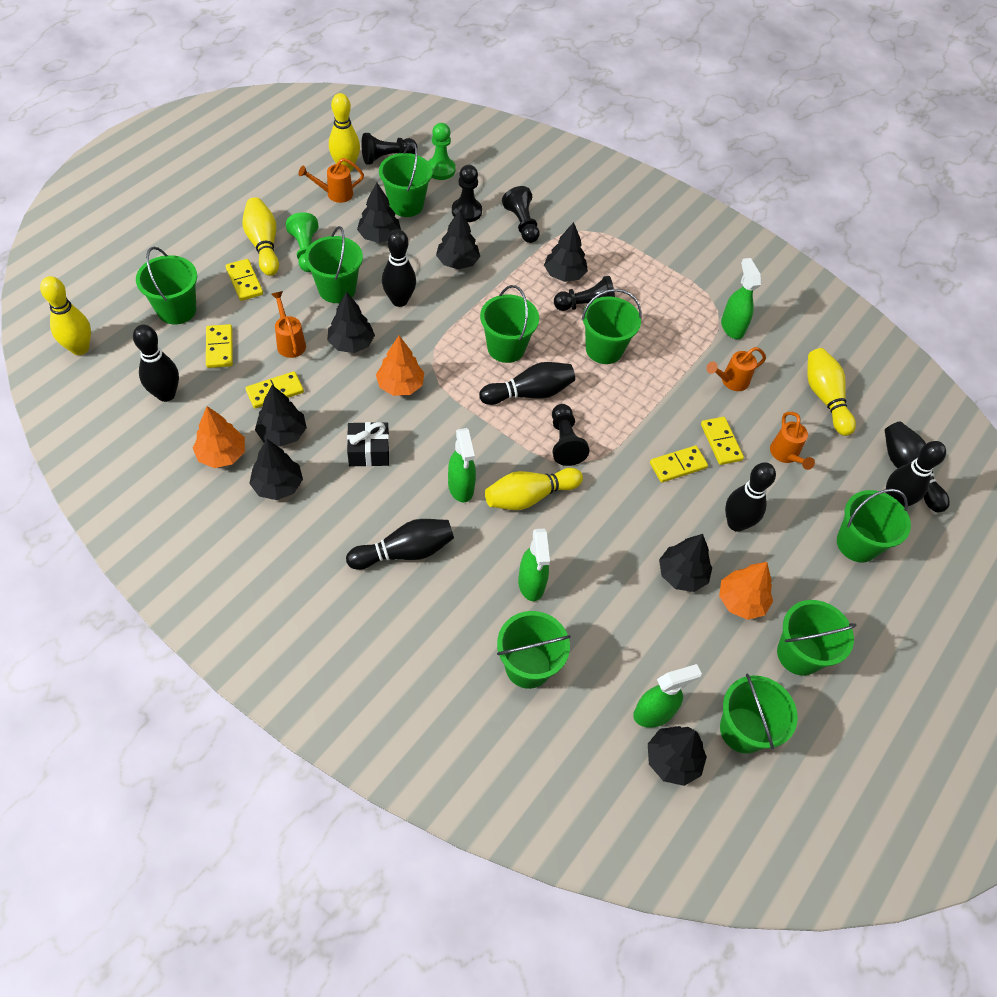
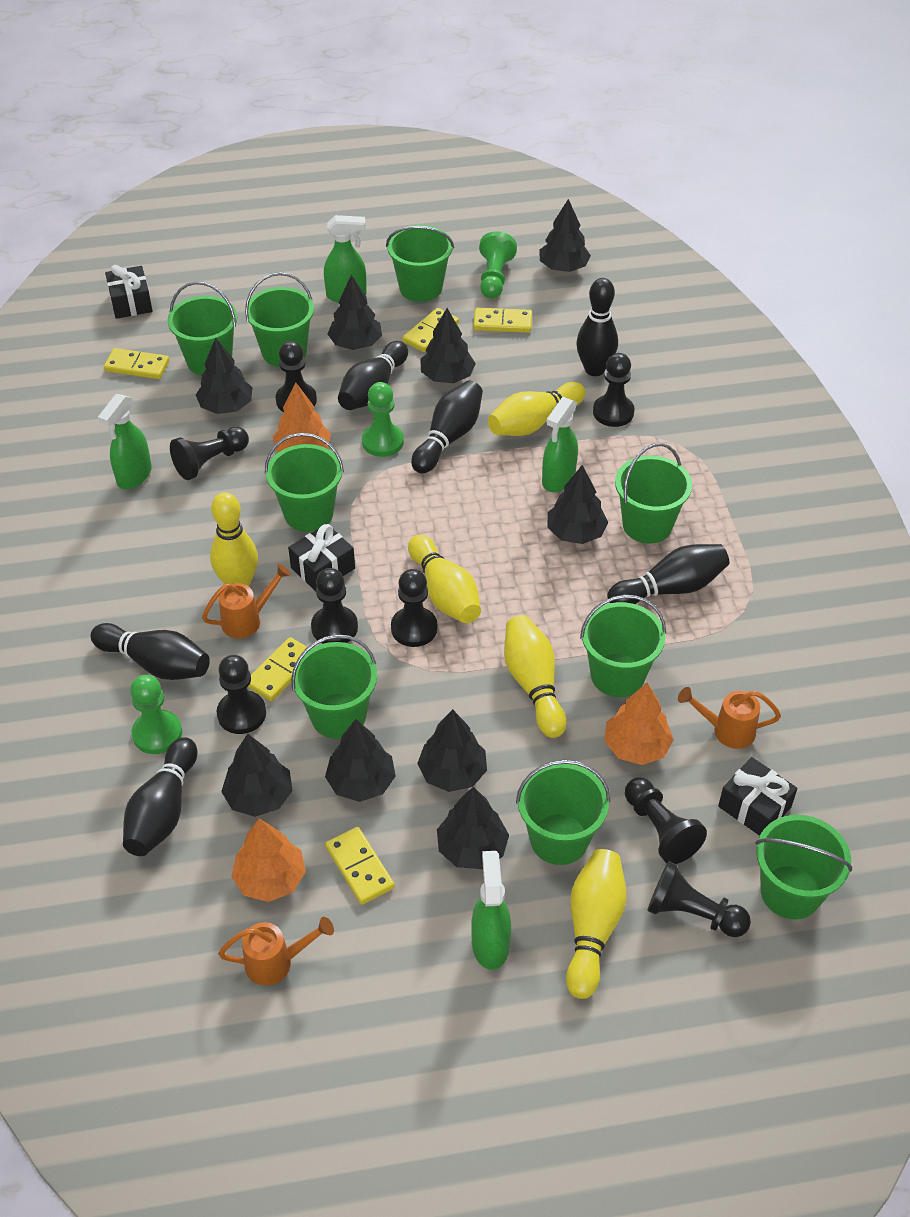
black bowling pin: [133,325,179,402] [346,519,454,570] [382,229,416,307] [479,362,575,405] [725,463,776,532] [885,421,950,513] [886,441,946,508] = 7 -> [90,623,210,680] [123,737,197,856] [338,341,408,410] [411,380,483,474] [576,278,618,376] [607,544,730,604] = 6
black gift: [347,422,389,467] = 1 -> [105,265,152,319] [288,524,355,592] [718,757,797,836] = 3
black pawn: [361,133,417,165] [452,165,482,222] [502,186,540,243] [552,404,589,466] [554,276,615,311] = 5 -> [170,427,249,480] [217,655,266,734] [275,341,317,412] [311,568,358,644] [391,569,438,647] [593,353,635,427] [625,777,707,864] [647,861,751,937] = 8
black tree: [249,439,303,500] [255,385,307,447] [327,292,375,353] [357,183,401,243] [436,209,480,269] [544,222,588,282] [648,726,707,786] [659,534,712,592] = 8 -> [196,337,252,414] [221,734,293,817] [325,719,396,802] [328,275,382,350] [417,709,487,792] [420,308,476,383] [437,787,509,869] [539,199,591,272] [547,465,608,544] = 9
green pawn: [286,212,319,272] [428,123,456,180] = 2 -> [130,675,182,754] [362,382,404,457] [479,231,517,299] = 3
orange watering can: [271,291,306,358] [298,158,364,203] [706,347,766,391] [770,412,815,470] = 4 -> [202,564,291,638] [218,917,334,986] [678,687,781,749] = 3

